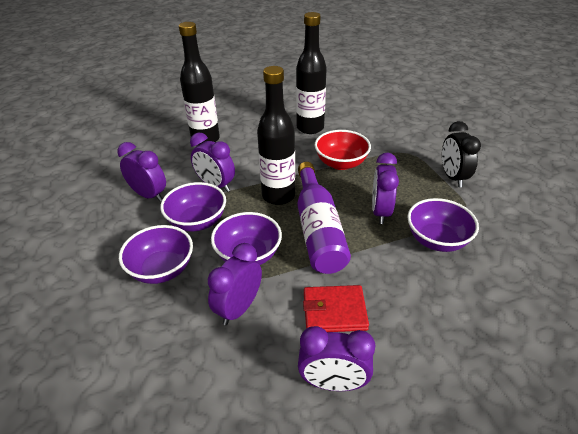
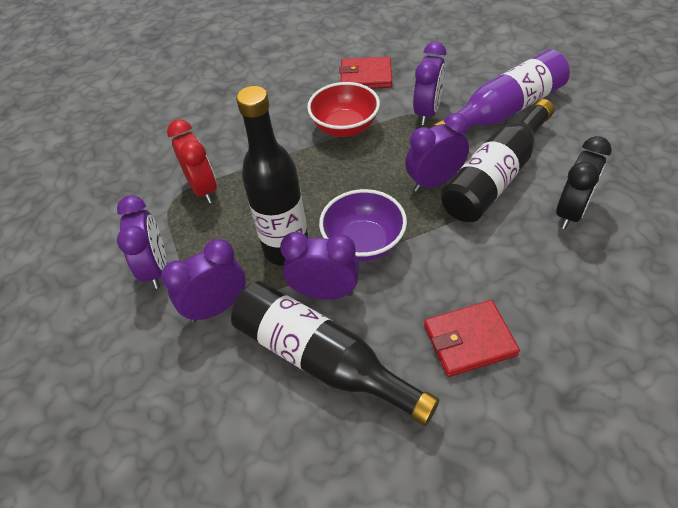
purple bowl: [119,225,193,284] [160,182,226,232] [211,212,282,265] [407,198,479,252] = 4 -> [319,189,407,261] = 1
red clock: none = 0 -> [167,119,217,203] = 1
red wallet: [303,285,369,332] = 1 -> [339,57,392,89] [424,300,520,377] = 2

